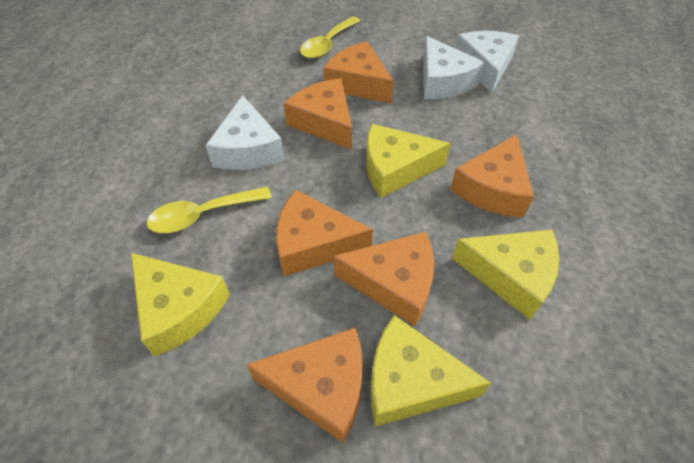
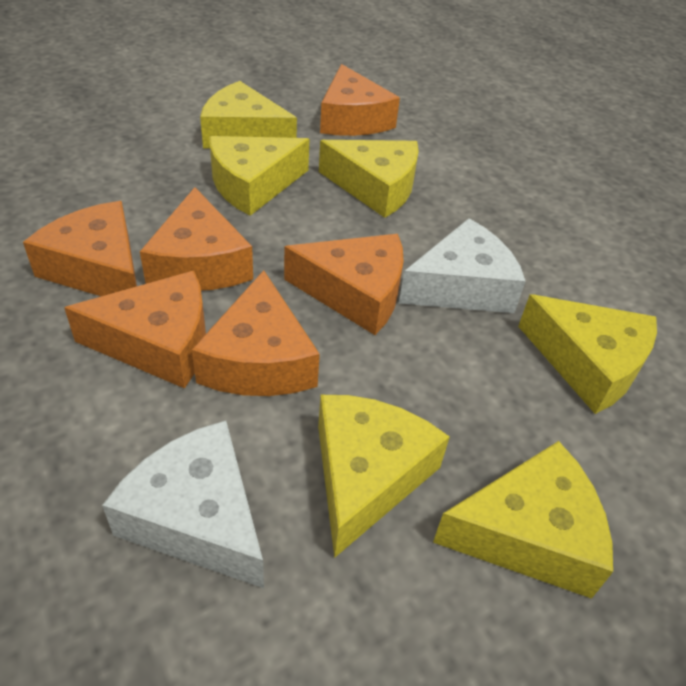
white cheese: [205,95,285,170] [423,36,485,99] [455,31,519,94] = 3 -> [102,421,264,588] [399,218,526,313] = 2
yellow cheese: [131,253,230,357] [366,124,451,198] [371,315,491,427] [452,230,559,320] = 4 -> [200,81,297,148] [209,136,310,216] [318,395,450,558] [319,140,419,218] [433,441,613,599] [518,294,657,414] = 6
yellow spoon: [147,186,272,233] [300,16,360,59] = 2 -> none = 0

